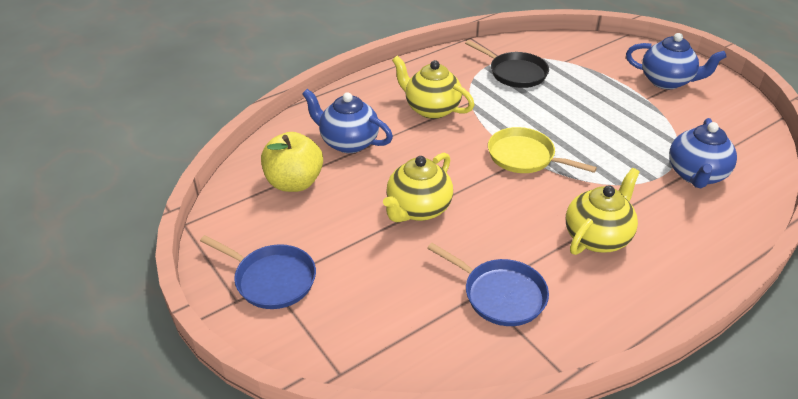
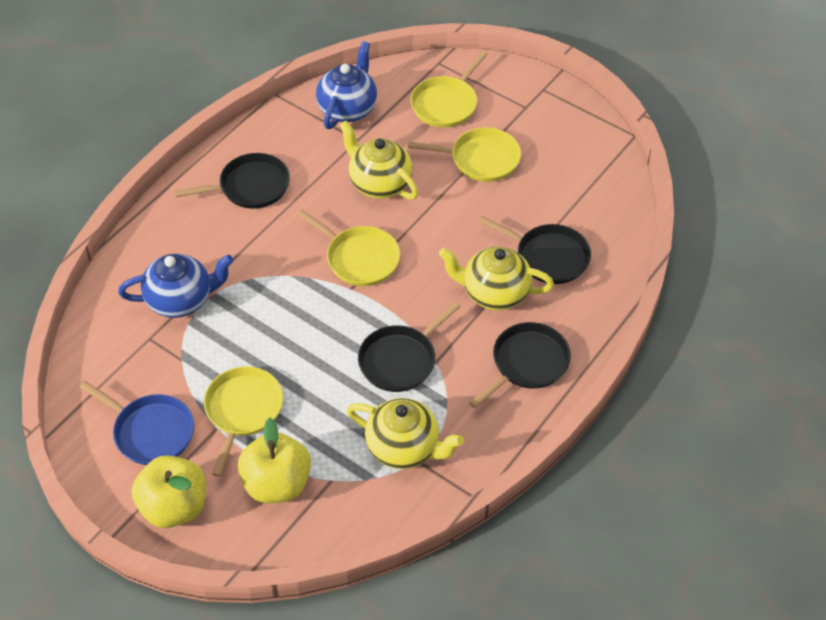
black pan: [465,40,549,88] = 1 -> [174,153,290,209] [358,301,461,392] [469,322,571,408] [478,216,591,284] = 4
blue pan: [200,235,316,309] [427,243,549,326] = 2 -> [79,381,194,465] = 1
blue teapot: [302,89,393,153] [626,33,726,89] [669,118,737,188] = 3 -> [118,254,233,318] [316,41,377,129] = 2
yellow apple: [261,132,323,192] = 1 -> [131,455,206,528] [238,418,311,503] = 2
yellow pan: [488,127,597,173] = 1 -> [204,366,283,477] [297,210,400,286] [408,128,521,182] [411,51,488,128] = 4

